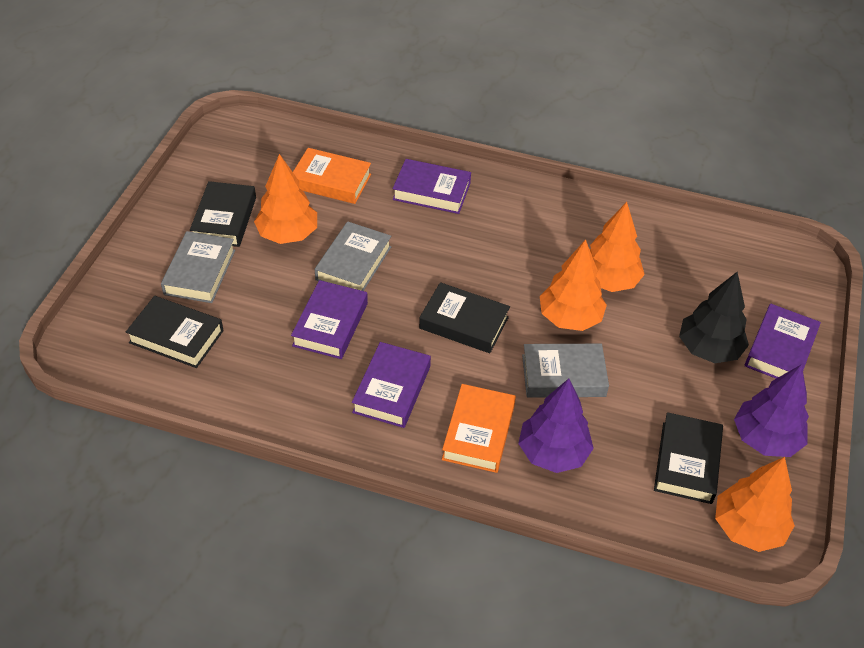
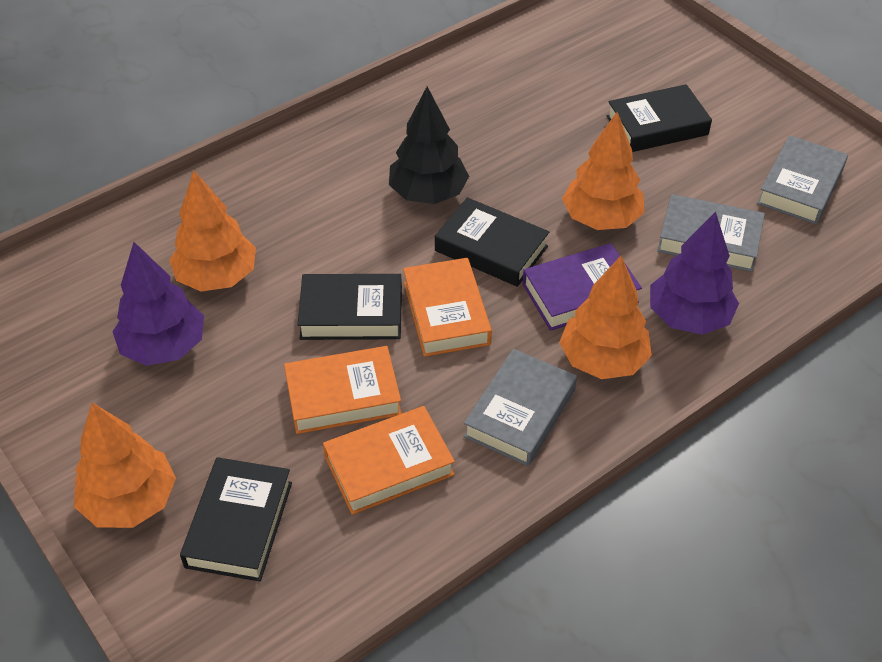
orange book: [293,148,371,204] [442,384,516,473] = 2 -> [284,346,402,434] [323,406,455,515] [403,258,492,357] = 3
purple book: [291,280,368,359] [352,342,431,428] [393,159,471,214] [745,304,821,378] = 4 -> [522,243,642,331] = 1

